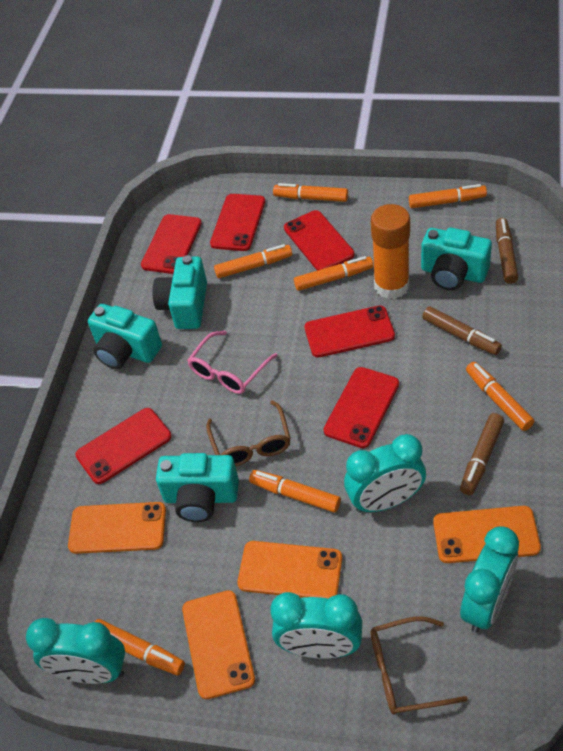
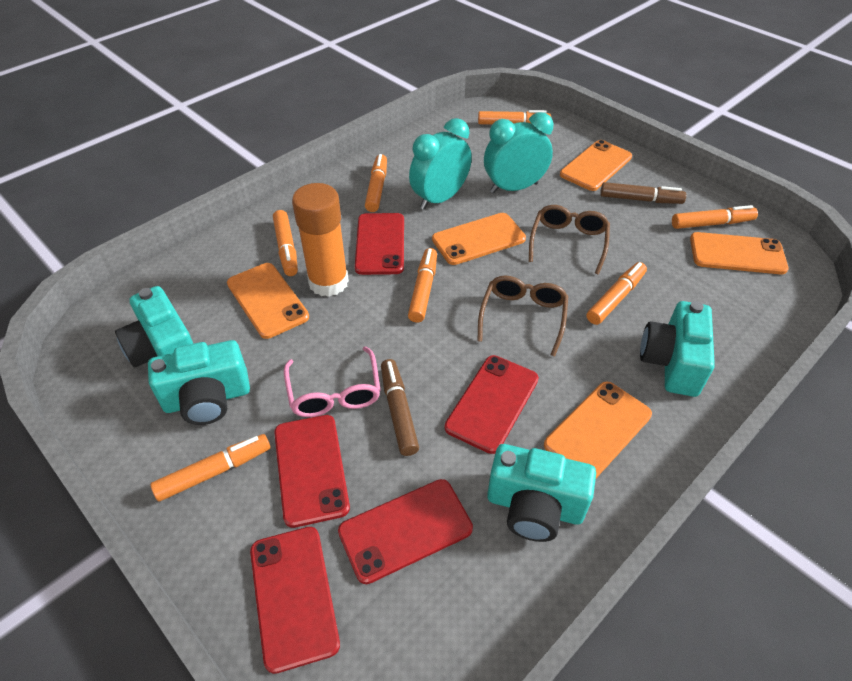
brown marker: [422,306,502,355] [460,413,504,495] [496,218,519,284] = 3 -> [381,359,419,456] [600,182,686,204] = 2
orange phone: [68,502,166,554] [182,590,255,699] [237,541,342,599] [433,506,541,563] = 4 -> [227,263,309,339] [432,213,526,265] [544,381,652,478] [560,140,632,191] [690,232,789,274] = 5
red phone: [75,408,172,484] [141,214,202,274] [210,194,265,251] [284,210,355,271] [304,306,395,358] [324,367,399,448] = 6 -> [250,527,340,674] [274,415,350,528] [338,479,473,584] [355,213,404,275] [445,355,539,454] = 5
turquoise clock: [26,618,125,684] [270,592,362,658] [344,434,426,513] [460,527,519,633] = 4 -> [409,118,472,210] [484,112,554,193] = 2

